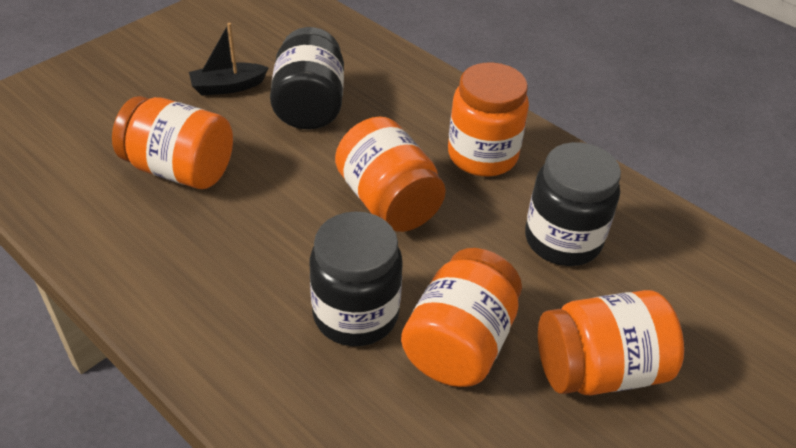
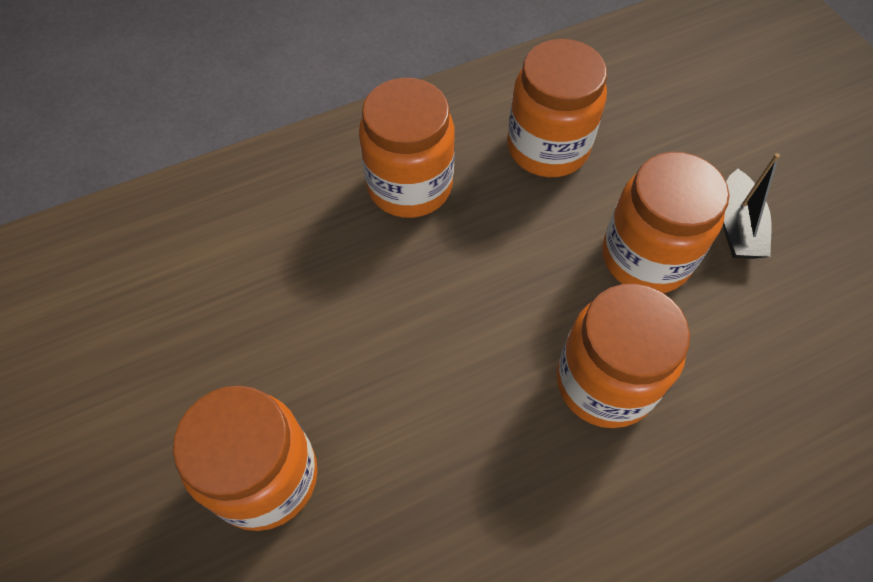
black jar: [270,27,344,129] [310,211,403,346] [525,142,621,266] = 3 -> none = 0

